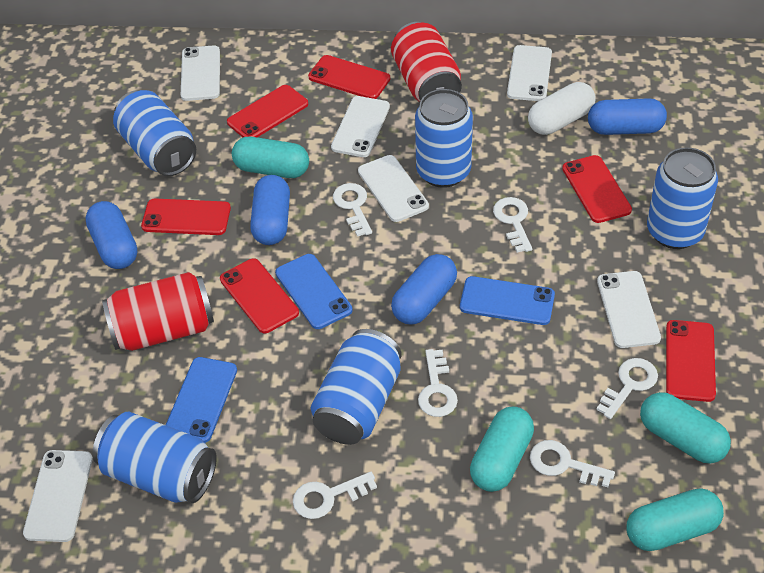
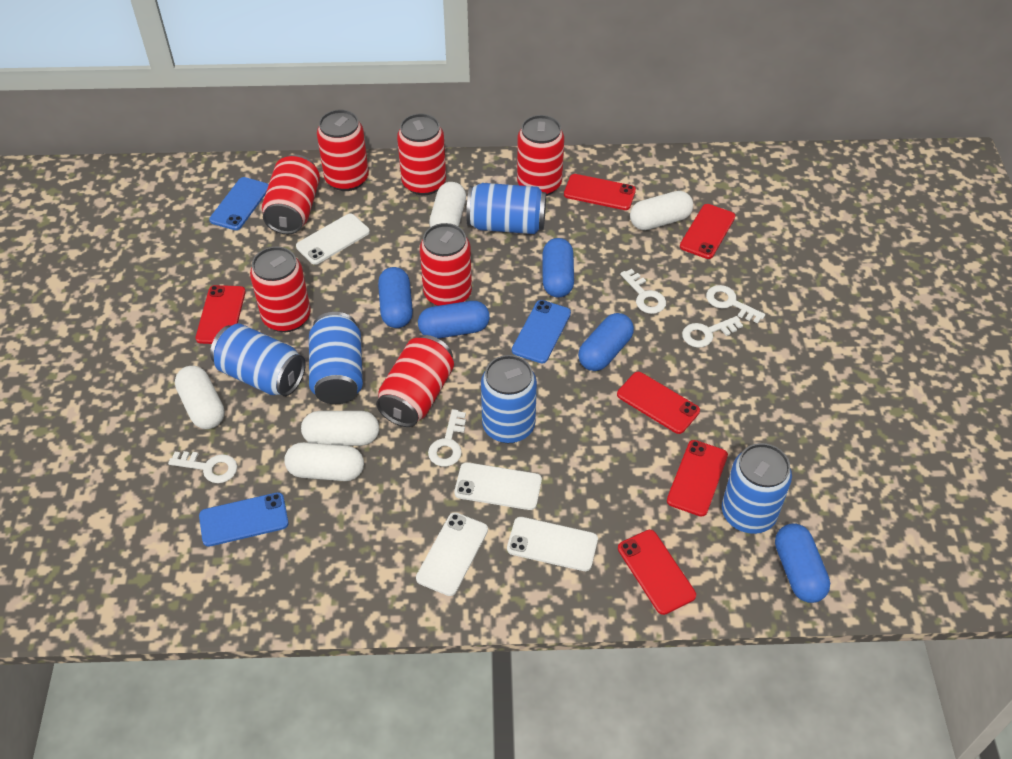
blue capsule: [86,201,137,269] [250,175,290,245] [391,254,457,325] [588,98,667,135] = 4 -> [378,267,413,328] [418,301,490,339] [543,238,574,298] [578,313,634,371] [775,523,830,603] = 5
red can: [102,272,214,351] [391,22,462,102] = 2 -> [250,247,311,332] [262,154,320,234] [317,110,369,191] [376,335,454,427] [397,113,446,195] [420,223,472,306] [517,115,564,196] = 7
turquoise capsule: [232,137,309,178] [470,407,534,492] [627,488,724,551] [640,392,731,464] = 4 -> none = 0
white capsule: [528,82,596,135] = 1 -> [175,366,225,429] [284,442,364,481] [301,411,379,446] [429,182,466,227] [630,191,693,230] = 5
white key: [293,472,377,519] [333,183,372,237] [418,349,458,417] [493,197,532,253] [530,440,615,487] [596,358,658,419] = 6 -> [168,451,237,483] [428,409,466,466] [620,269,666,314] [682,316,743,348] [706,285,765,323] = 5
white phone: [23,450,93,542] [181,45,220,101] [331,96,390,157] [358,155,429,222] [507,45,552,101] [597,271,661,348] = 6 -> [296,214,370,265] [416,512,488,596] [454,462,542,510] [507,517,598,571] = 4

